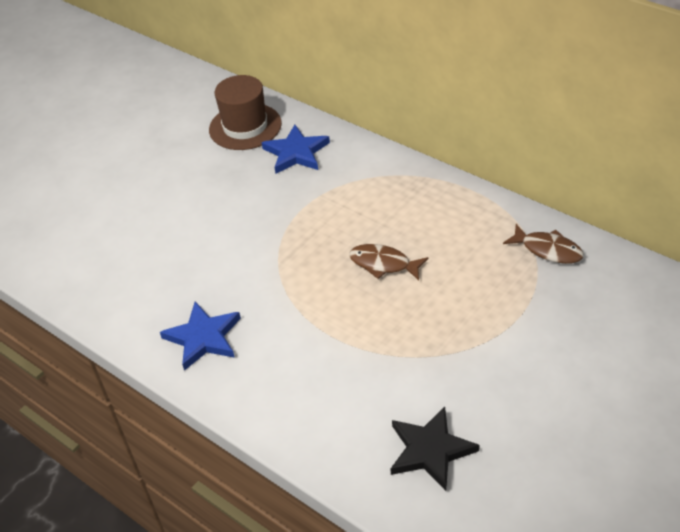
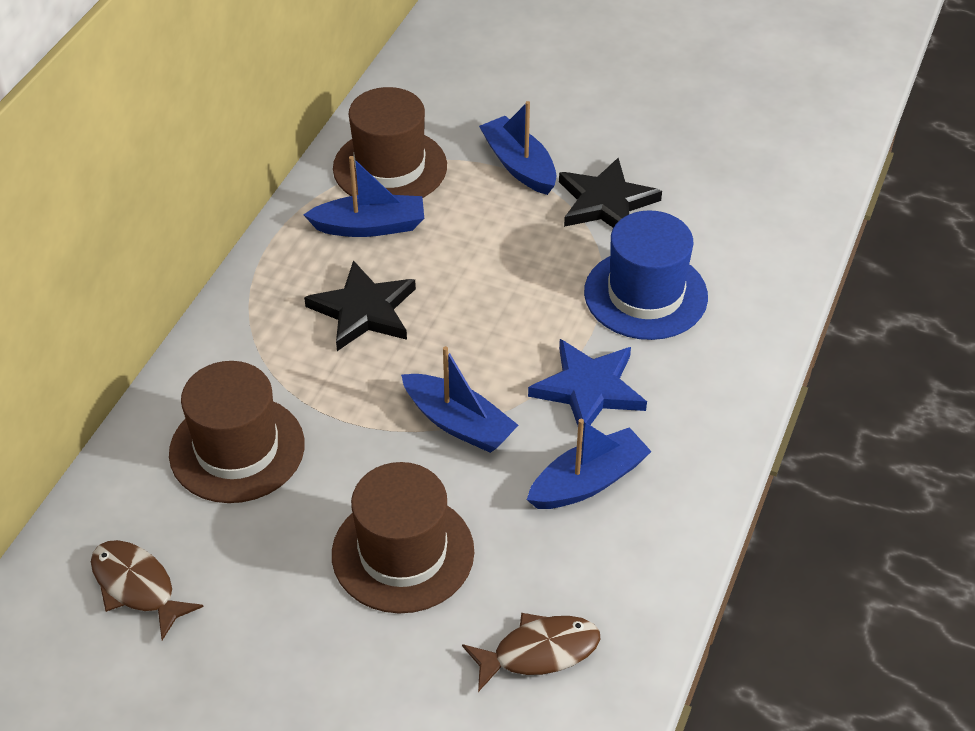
black star: [390,407,480,491] = 1 -> [304,260,416,351] [559,158,662,228] = 2
blue boat: none = 0 -> [303,156,424,237] [401,346,519,453] [479,101,556,195] [527,419,652,509] = 4
blue hat: none = 0 -> [584,210,708,340] = 1
blue star: [160,302,241,371] [261,125,330,174] = 2 -> [528,339,647,425] = 1
brown hat: [209,75,282,150] = 1 -> [169,361,305,503] [332,462,474,613] [333,87,447,198] = 3

